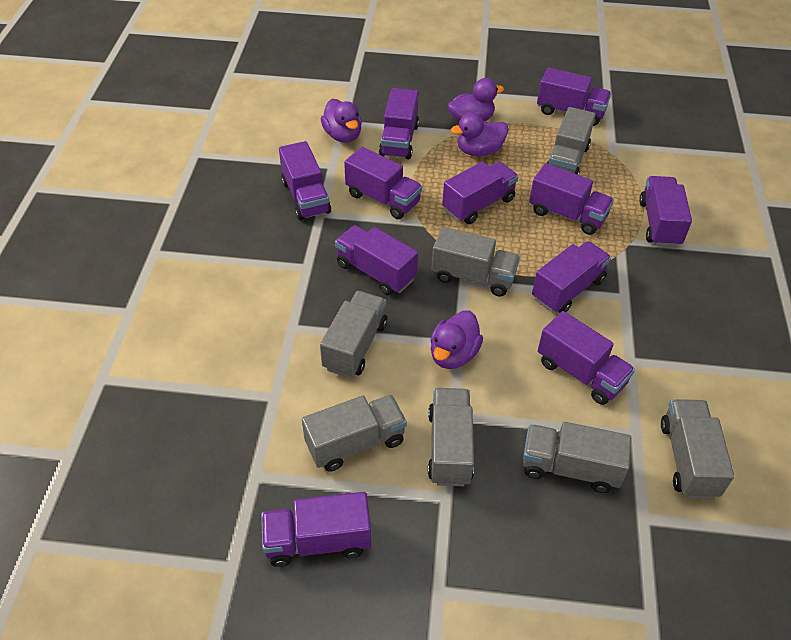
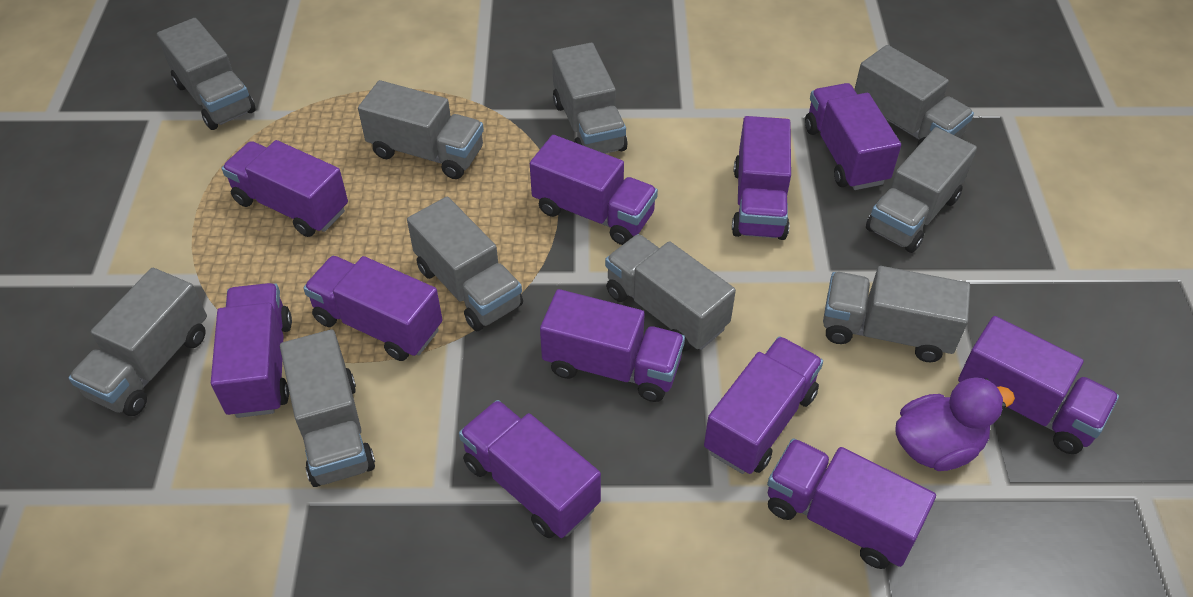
grey truck: [302,395,407,471] [320,291,387,378] [428,388,474,486] [431,227,520,297] [522,422,631,493] [547,107,596,175] [661,399,734,499] = 7 -> [68,268,207,416] [157,18,256,130] [280,329,375,487] [358,80,484,179] [407,197,523,331] [552,43,628,154] [605,234,736,351] [823,266,970,362] [854,45,974,147] [866,127,977,253] = 10
purple duck: [321,99,362,143] [430,310,483,369] [448,78,504,122] [450,112,508,156] = 4 -> [895,377,1015,471] = 1

